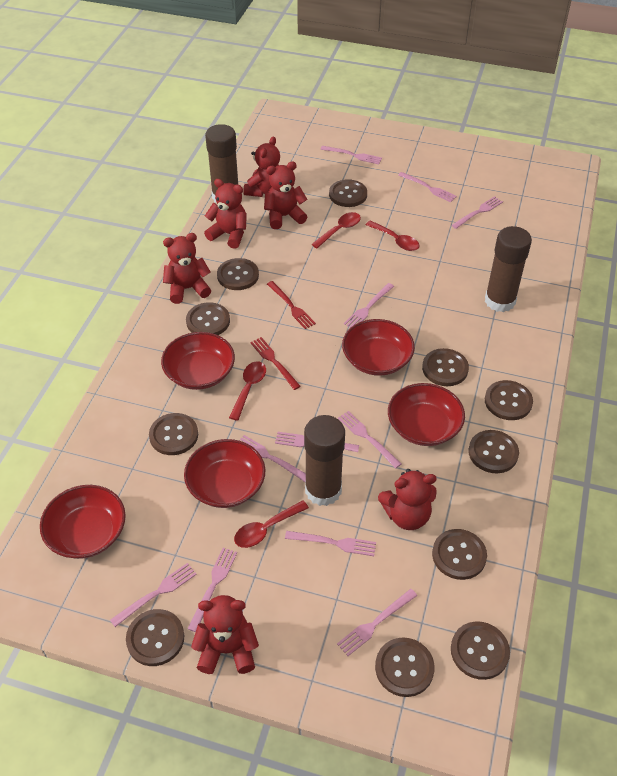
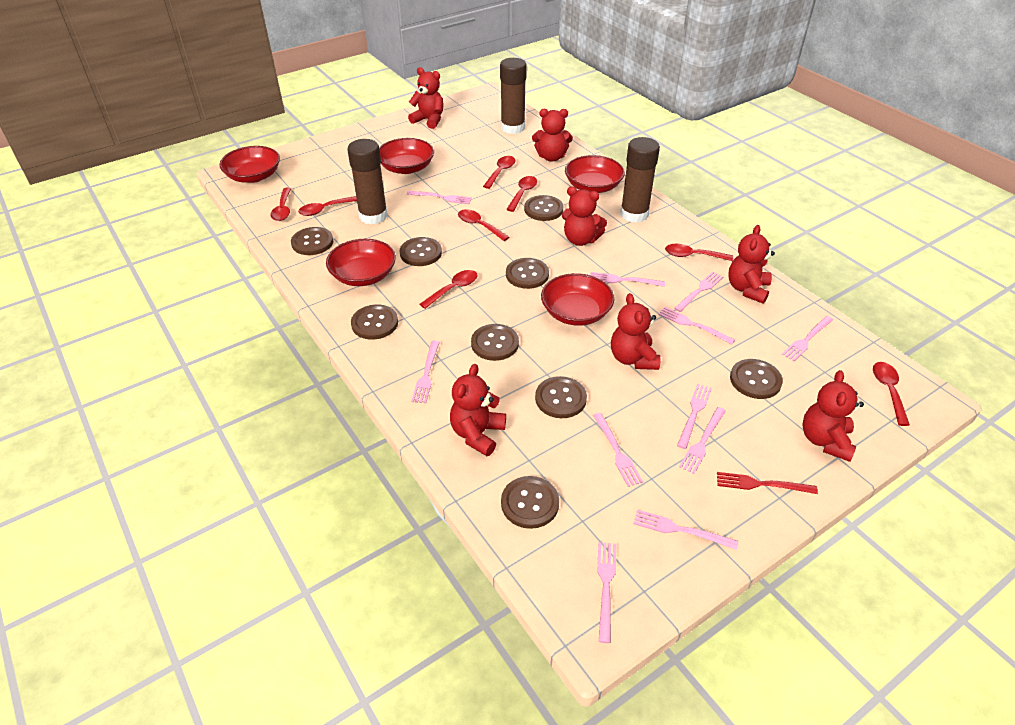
brown button: [126,609,184,666] [149,413,198,455] [186,302,230,335] [217,258,259,290] [329,179,367,207] [375,637,435,697] [422,348,469,386] [432,529,487,580] [451,621,510,680] [468,430,519,473] [485,380,533,420] = 11 -> [291,227,333,255] [351,304,398,340] [400,237,442,266] [471,324,519,361] [501,476,559,529] [506,258,549,289] [524,195,563,221] [535,376,587,418] [730,359,783,399] = 9
red fork: [250,337,301,390] [267,281,316,329] = 2 -> [717,472,818,494] = 1
red spoon: [229,361,266,421] [234,500,309,548] [311,212,361,248] [366,220,420,251] = 4 -> [271,188,291,221] [298,196,357,216] [420,270,478,309] [458,209,509,241] [483,156,515,189] [506,176,537,212] [665,244,733,261] [873,362,910,426] = 8
red teddy bear: [163,233,211,304] [191,595,259,674] [204,179,247,249] [243,136,280,197] [264,161,308,229] [378,469,437,530] = 6 -> [408,67,444,129] [450,364,506,456] [532,109,573,162] [562,186,607,246] [611,293,660,370] [728,225,775,304] [802,370,864,462] = 7

